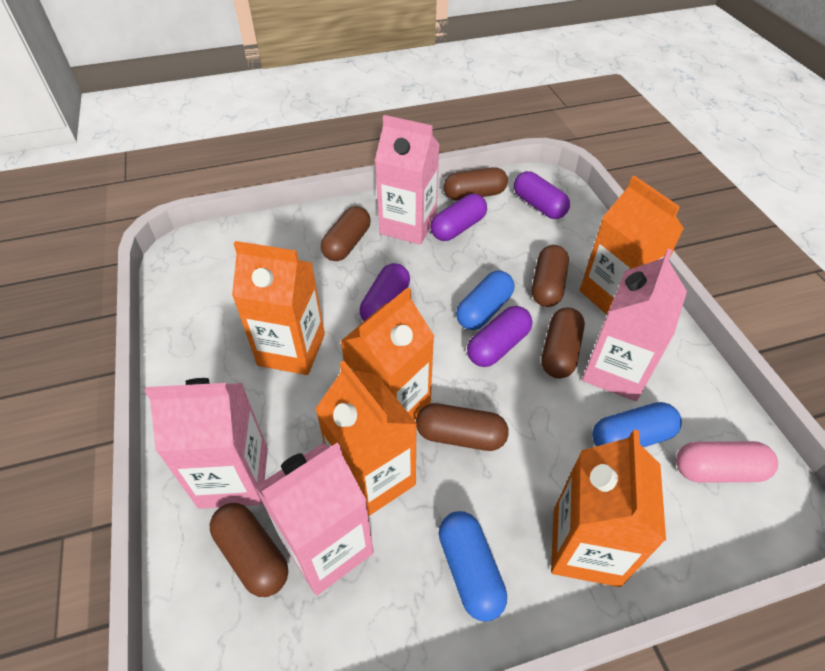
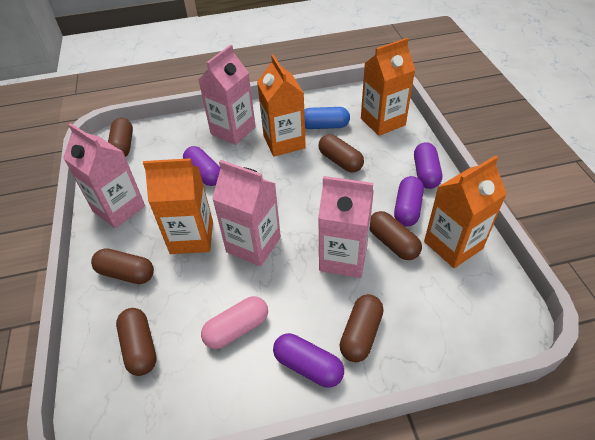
blue capsule: [439,511,507,622] [456,271,514,330] [592,402,682,447] = 3 -> [304,107,350,129] = 1
orange carton: [232,241,325,375] [315,361,417,517] [340,287,434,420] [551,430,666,587] [580,176,684,315] = 5 -> [143,158,213,254] [257,54,306,157] [361,38,415,136] [424,155,507,268] = 4

